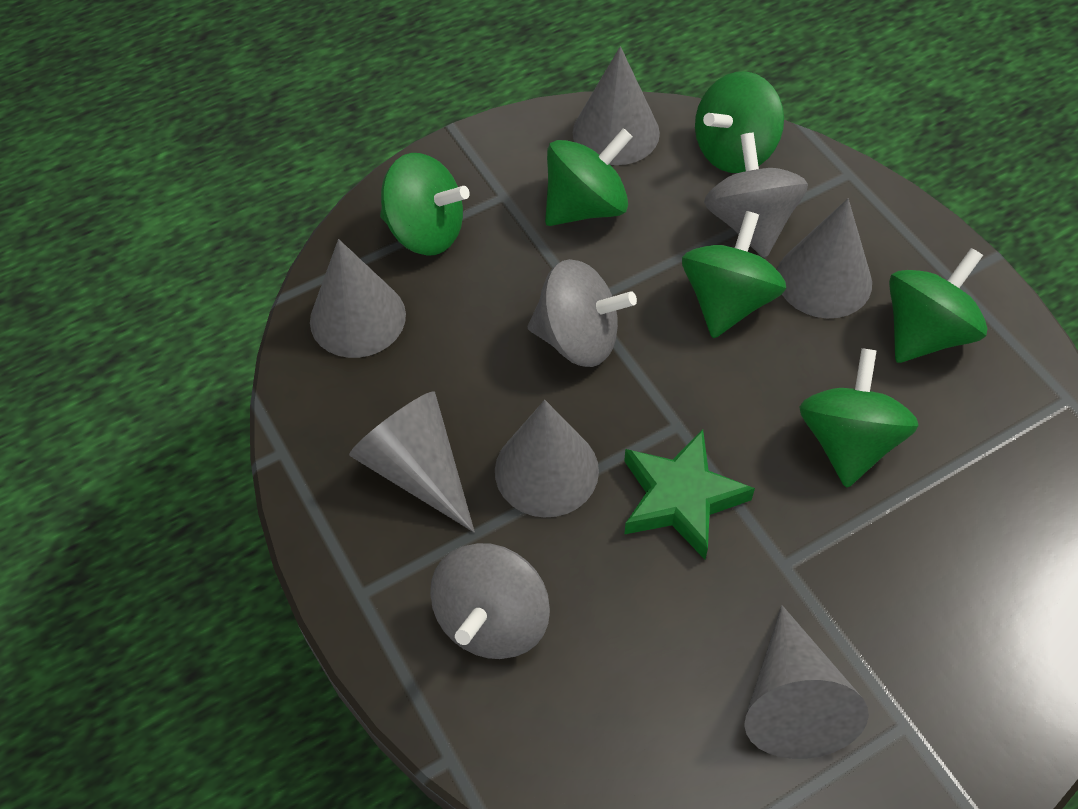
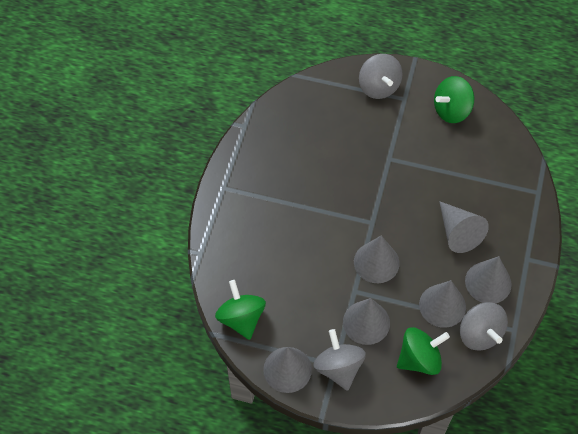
green spinning top: [380,153,470,256] [545,128,633,226] [682,211,786,338] [695,72,784,173] [799,348,919,488] [889,248,988,363] = 6 -> [215,280,266,340] [397,327,450,375] [434,76,474,123] = 3
green star: [624,429,755,559] = 1 -> none = 0

